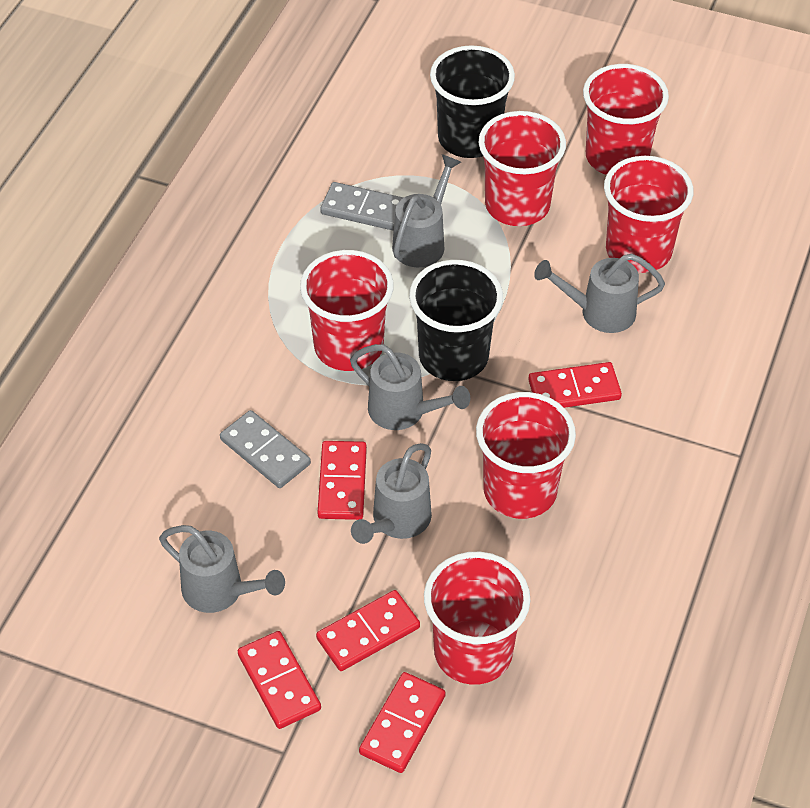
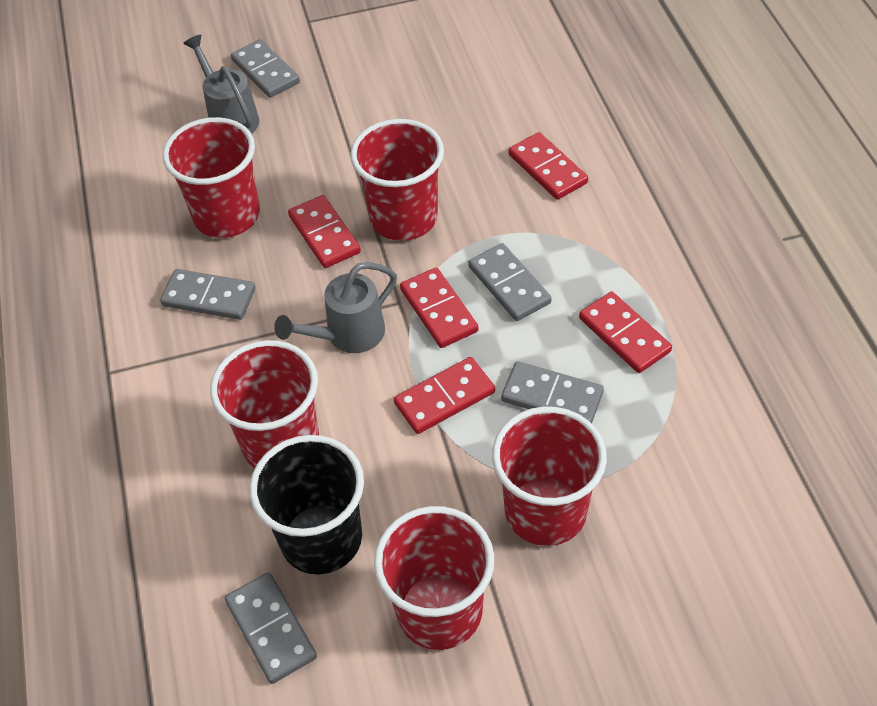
black cup: [409,260,503,381] [430,45,515,158] = 2 -> [249,435,364,575] = 1
grey domino: [220,410,311,488] [320,182,403,231] = 2 -> [160,269,256,320] [225,572,317,684] [231,39,300,98] [468,243,552,321] [501,361,604,424] = 5
grey watering can: [159,525,285,613] [350,344,470,430] [351,443,432,544] [392,154,461,267] [534,254,665,333] = 5 -> [183,35,259,134] [274,262,397,353] = 2
red cup: [300,250,394,371] [424,552,530,685] [476,392,576,519] [479,111,566,226] [583,64,669,175] [604,156,693,273] = 6 -> [162,117,260,238] [210,340,319,468] [350,119,444,241] [374,506,494,650] [492,406,607,546] = 5

